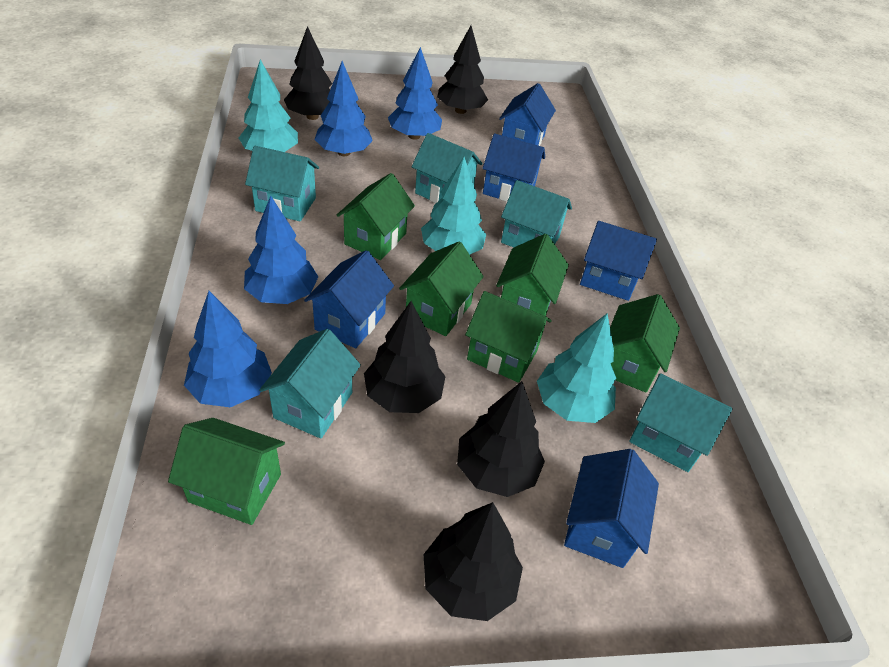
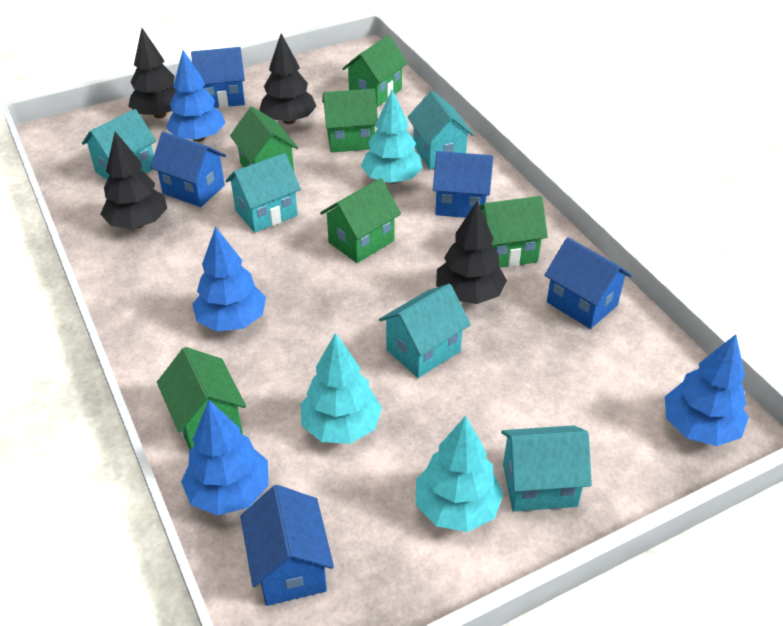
black tree: [284,26,332,120] [364,301,446,413] [424,502,523,621] [437,26,488,114] [457,381,545,497] = 5 -> [101,132,167,229] [128,28,176,118] [259,33,317,124] [436,201,507,304] = 4

